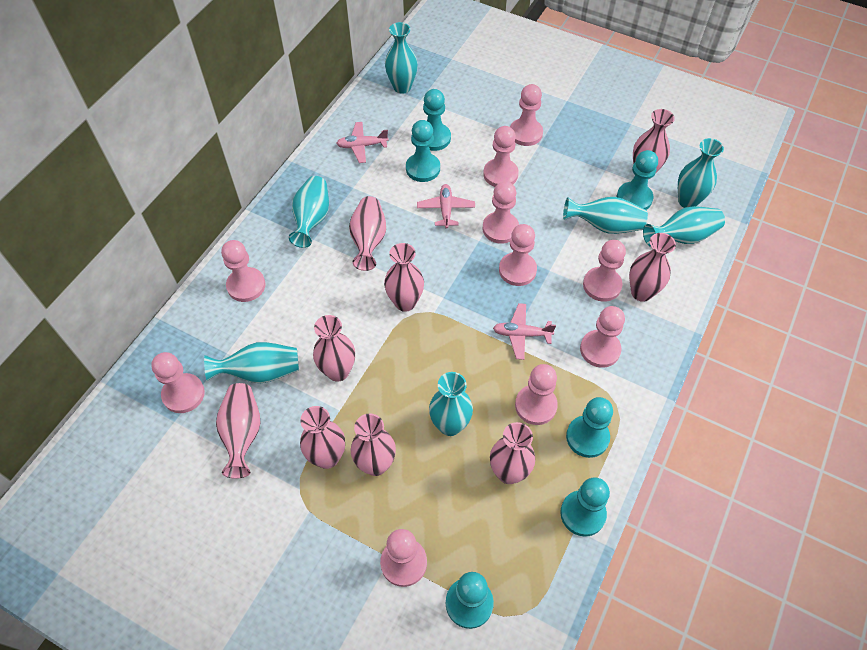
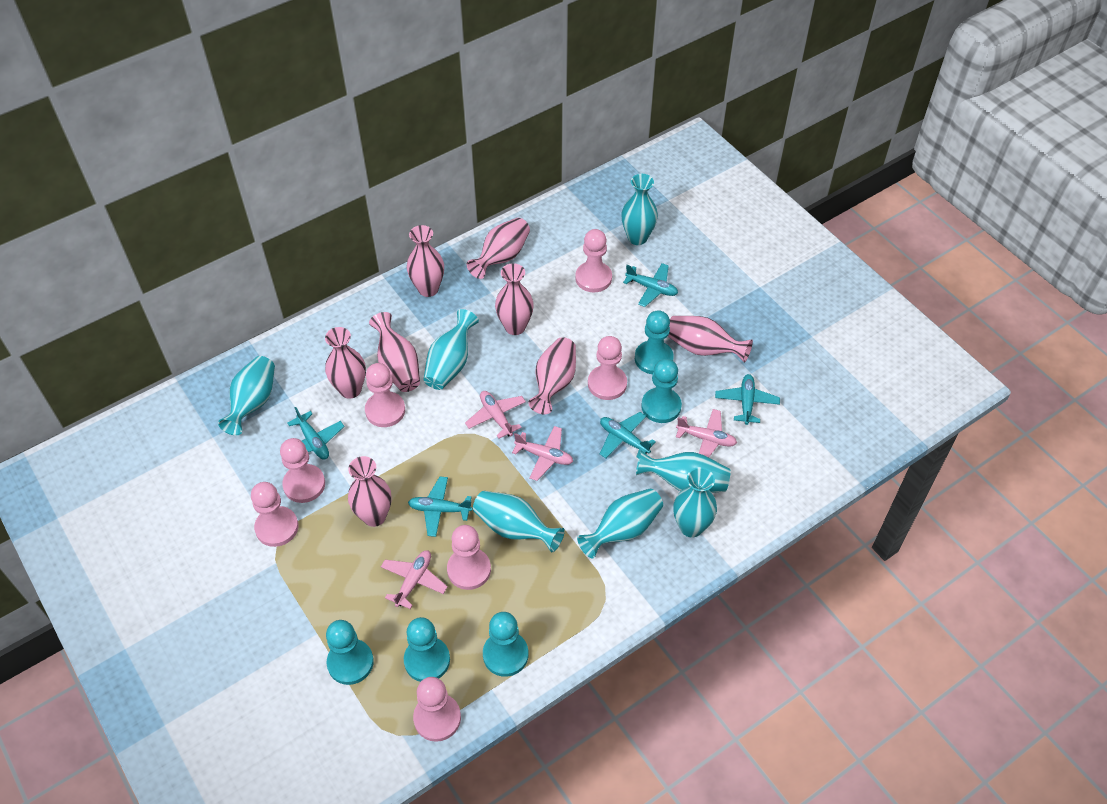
pink pawn: [151,352,205,413] [221,240,266,302] [380,529,427,587] [482,181,519,244] [483,126,519,187] [499,224,537,286] [510,84,543,146] [515,364,558,425] [580,306,625,368] [583,240,626,302] = 10 -> [251,482,299,547] [280,438,325,503] [365,363,405,427] [413,677,461,742] [447,525,491,590] [575,229,612,292] [588,336,627,400] = 7
pink plane: [336,122,389,163] [417,184,475,228] [493,303,556,360] = 3 -> [381,550,448,609] [465,391,526,439] [512,426,573,481] [676,409,737,458] = 4
pink vase: [216,383,260,479] [300,406,345,469] [313,315,355,382] [349,196,386,271] [351,414,396,476] [384,243,424,312] [490,422,535,484] [629,233,676,302] [633,109,675,179] = 9 -> [325,327,366,399] [348,456,392,527] [369,312,420,392] [407,225,444,297] [467,218,530,279] [495,263,534,335] [528,337,576,414] [668,316,753,363] = 8
turquoise pawn: [406,120,440,182] [423,89,451,151] [446,572,494,629] [560,477,610,537] [566,397,613,458] [617,150,658,210] = 6 -> [326,620,374,685] [404,617,450,682] [483,612,528,677] [635,310,674,374] [641,359,682,423] = 5
turquoise plane: none = 0 -> [287,407,344,460] [408,476,472,537] [600,412,656,459] [623,263,678,307] [715,374,780,425] = 5

